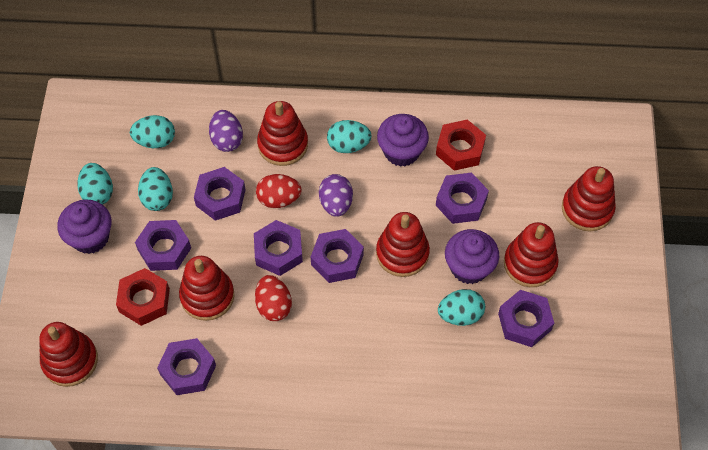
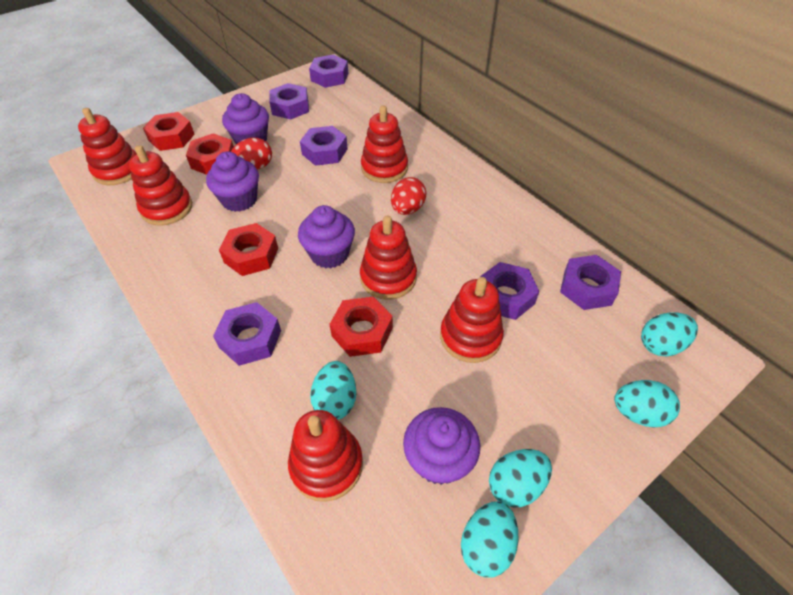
purple cupcake: [57,199,112,254] [377,114,429,167] [445,229,499,284] = 3 -> [206,151,259,212] [222,93,269,144] [298,205,355,268] [403,407,480,485] = 4
purple egg: [209,110,243,152] [319,174,353,217] = 2 -> none = 0
purple nut: [135,220,191,271] [157,338,216,395] [194,167,245,221] [254,220,303,276] [311,229,364,283] [436,173,489,224] [498,290,554,347] = 7 -> [213,302,281,366] [269,83,309,120] [300,126,348,166] [309,55,348,88] [480,262,539,320] [560,255,621,310] = 6
red nut: [116,268,170,326] [436,119,486,171] = 2 -> [143,112,195,151] [186,133,234,175] [219,223,278,276] [330,297,393,357] = 4

